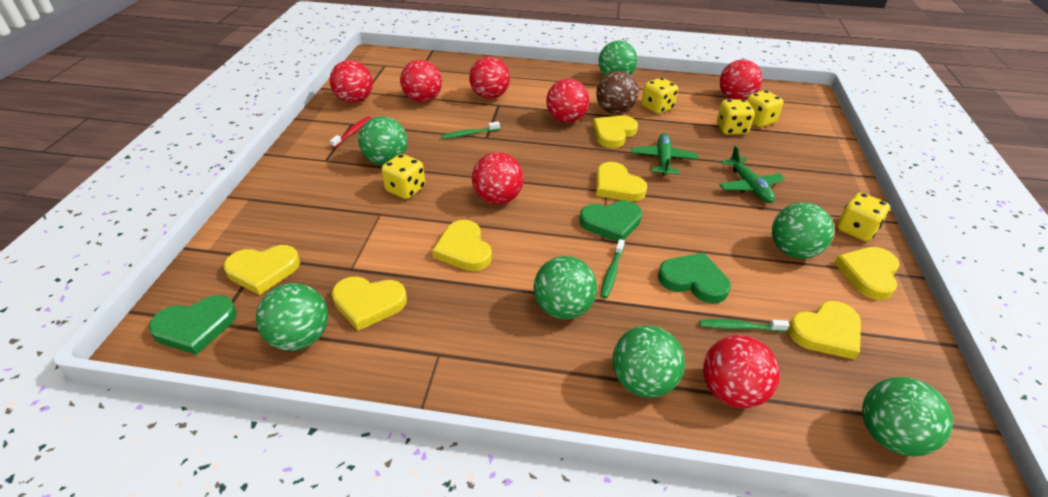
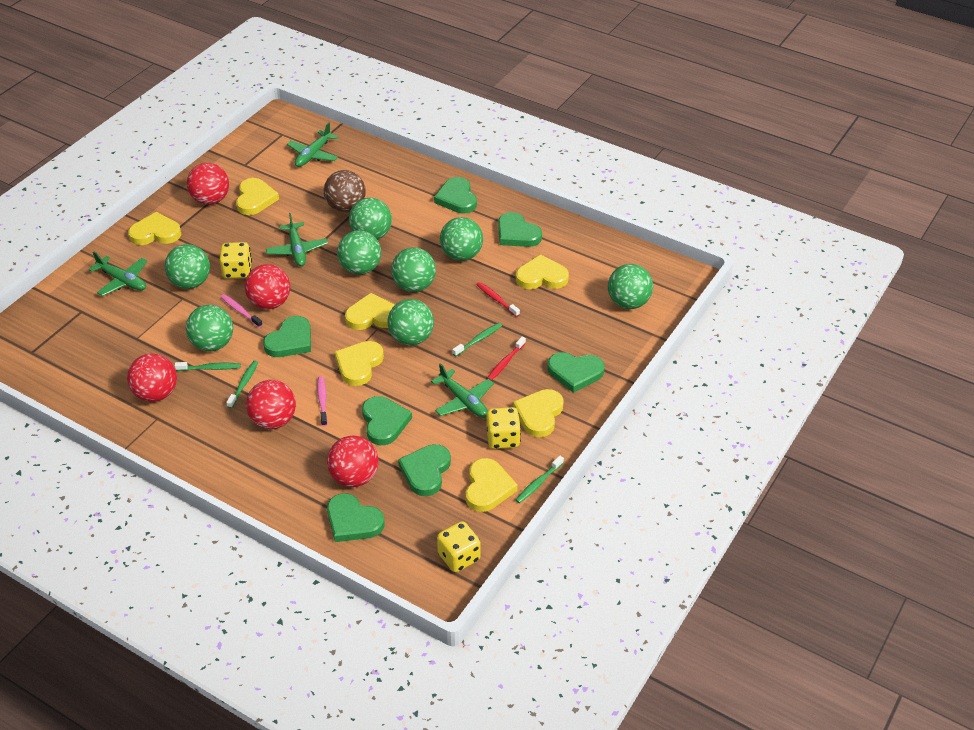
green ball: [256,283,328,351] [358,116,407,165] [534,256,597,319] [598,41,637,76] [612,326,685,398] [772,202,834,259] [862,377,953,456] = 7 -> [164,244,210,289] [186,305,233,351] [337,230,381,275] [349,198,392,240] [387,299,434,345] [391,247,436,292] [440,217,483,261] [608,264,653,309] = 8
green heart: [149,295,237,355] [579,201,642,242] [658,253,731,304] = 3 -> [263,316,311,357] [327,493,385,542] [362,396,412,445] [398,444,451,496] [434,177,477,214] [498,212,542,247] [548,352,605,393] = 7
green plane: [631,133,698,176] [719,146,785,203] = 2 -> [89,252,147,296] [266,213,328,266] [287,122,338,167] [431,363,494,418] = 4
green toothbrush: [441,122,500,139] [600,239,625,298] [699,319,789,332] = 3 -> [175,362,241,371] [226,361,258,408] [452,323,502,357] [516,456,564,503] = 4
pink toothbrush: none = 0 -> [221,294,263,328] [317,376,328,426] = 2
red ball: [330,60,373,103] [400,59,442,102] [469,56,510,99] [472,152,523,204] [546,79,589,123] [703,335,780,408] [720,59,762,100] = 7 -> [127,353,177,402] [187,163,229,205] [245,264,290,309] [246,380,296,429] [327,436,379,487] = 5
red toothbrush: [330,116,372,148] = 1 -> [476,282,520,317] [487,337,526,381] = 2
yellow dice: [381,154,425,199] [642,78,678,114] [717,99,755,135] [747,90,784,127] [837,192,890,242] = 5 -> [220,242,252,279] [437,521,481,572] [487,407,521,449] = 3

